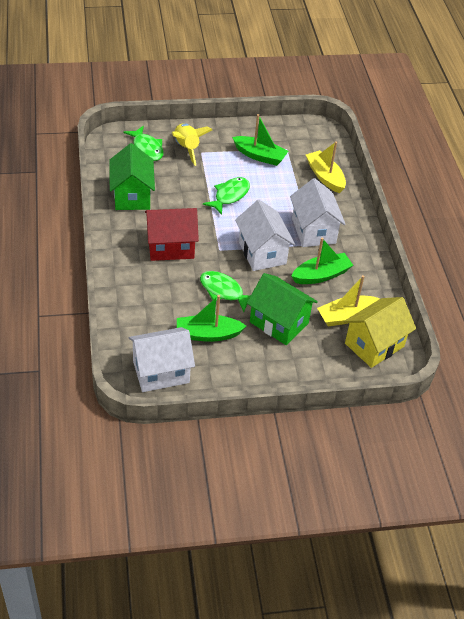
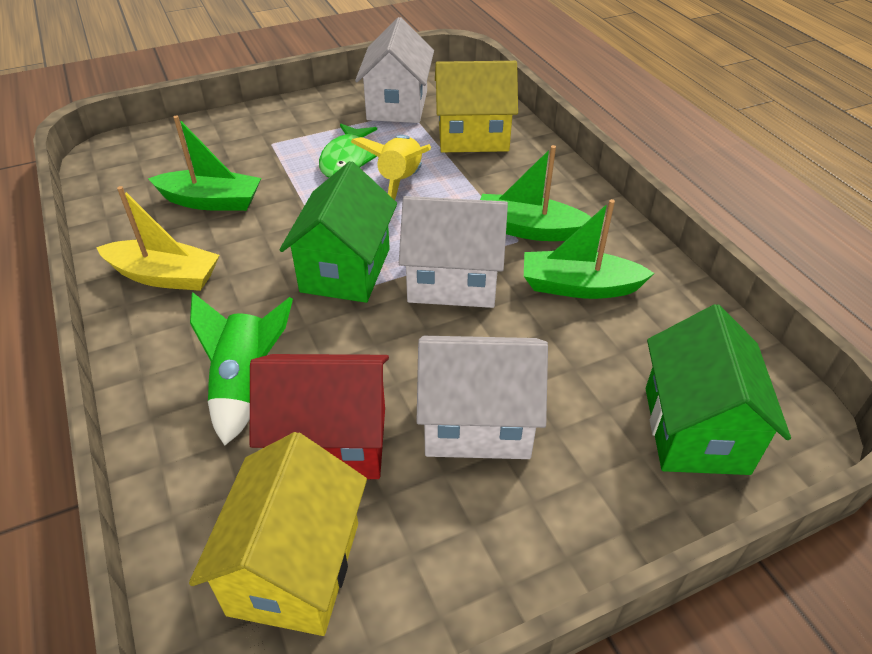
green fish: [124,126,164,161] [200,271,250,312] [203,177,250,215] = 3 -> [319,124,377,178] = 1
green rocket: none = 0 -> [190,292,293,445] = 1
yellow boat: [306,141,346,193] [317,275,380,327] = 2 -> [96,186,220,291] = 1
yellow house: [344,297,416,368] = 1 -> [189,432,367,636] [435,61,518,152] = 2

